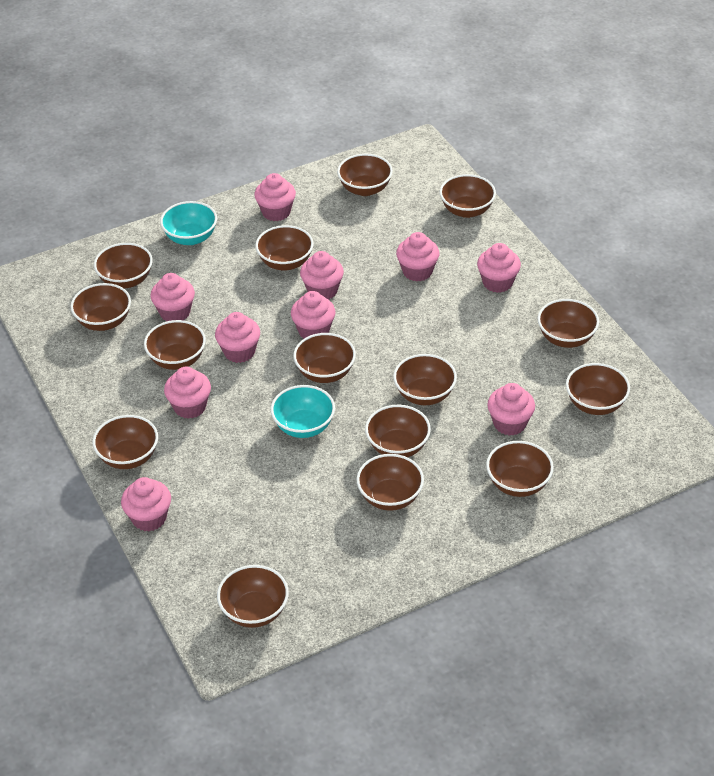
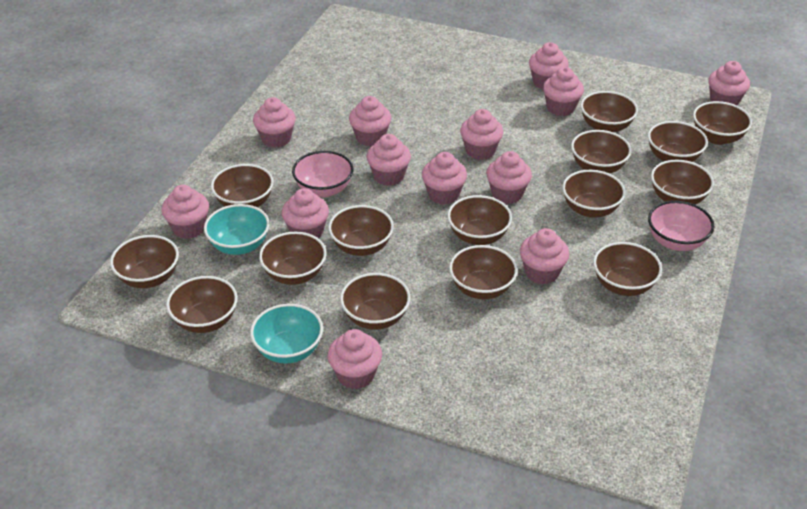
pink bowl: none = 0 -> [292,151,353,197] [648,201,714,251] = 2
pink cupcake: [121,477,171,531] [150,273,195,322] [164,367,211,419] [215,312,260,363] [254,173,296,221] [291,291,335,339] [300,251,344,300] [396,232,439,282] [477,243,521,293] [487,383,535,436] = 10 -> [161,185,209,239] [253,97,296,148] [282,188,329,238] [327,329,382,389] [349,96,392,146] [367,134,411,186] [422,152,467,205] [460,109,503,160] [486,151,532,204] [520,228,569,284] [529,42,569,89] [543,67,584,116] [708,61,750,106] = 13

